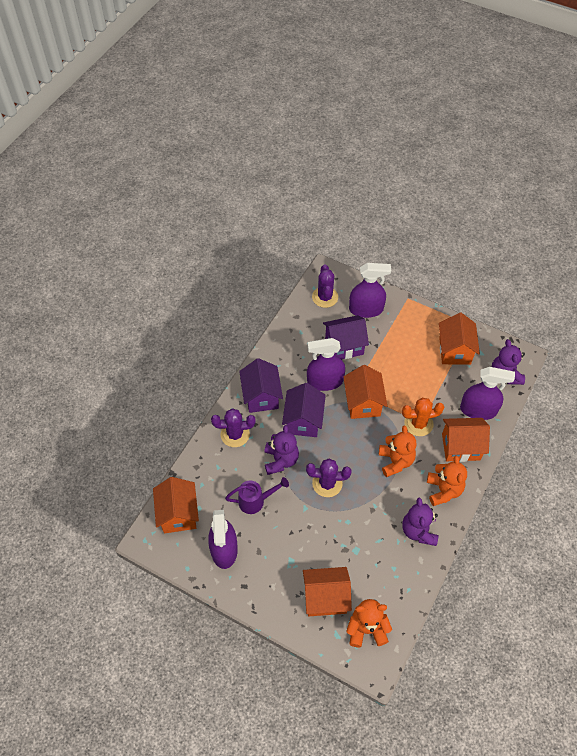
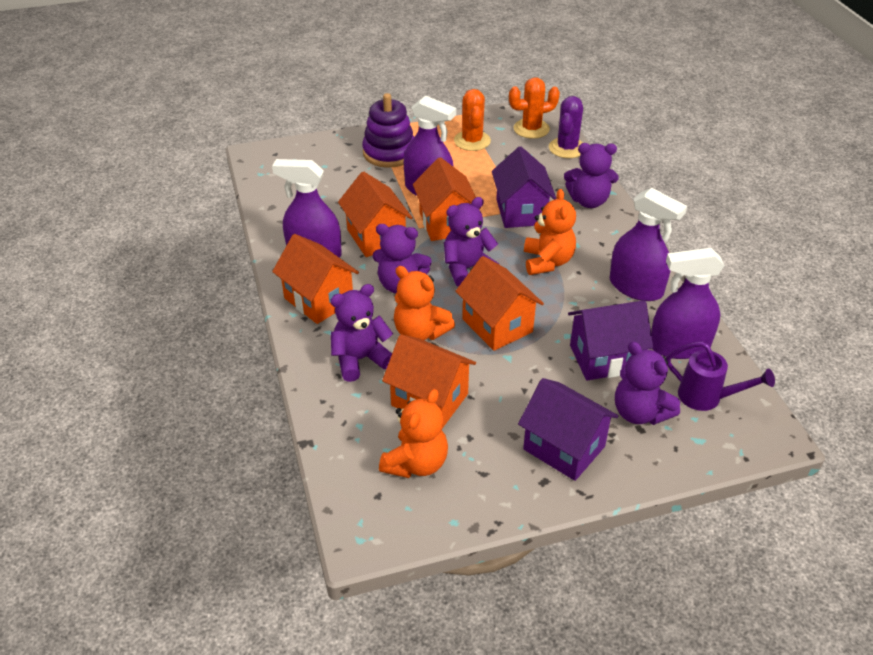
orange cactus: [402,398,444,436] = 1 -> [454,89,491,151] [509,78,560,139] = 2
purple cactus: [211,408,256,447] [306,458,351,497] [312,265,338,308] = 3 -> [549,96,583,158] = 1
purple stacking toy: none = 0 -> [362,93,414,168] = 1
purple teddy bear: [264,425,299,475] [402,498,438,546] [492,339,525,385] = 3 -> [330,284,393,382] [372,224,432,293] [444,197,499,287] [564,143,618,208] [615,341,680,425] = 5

